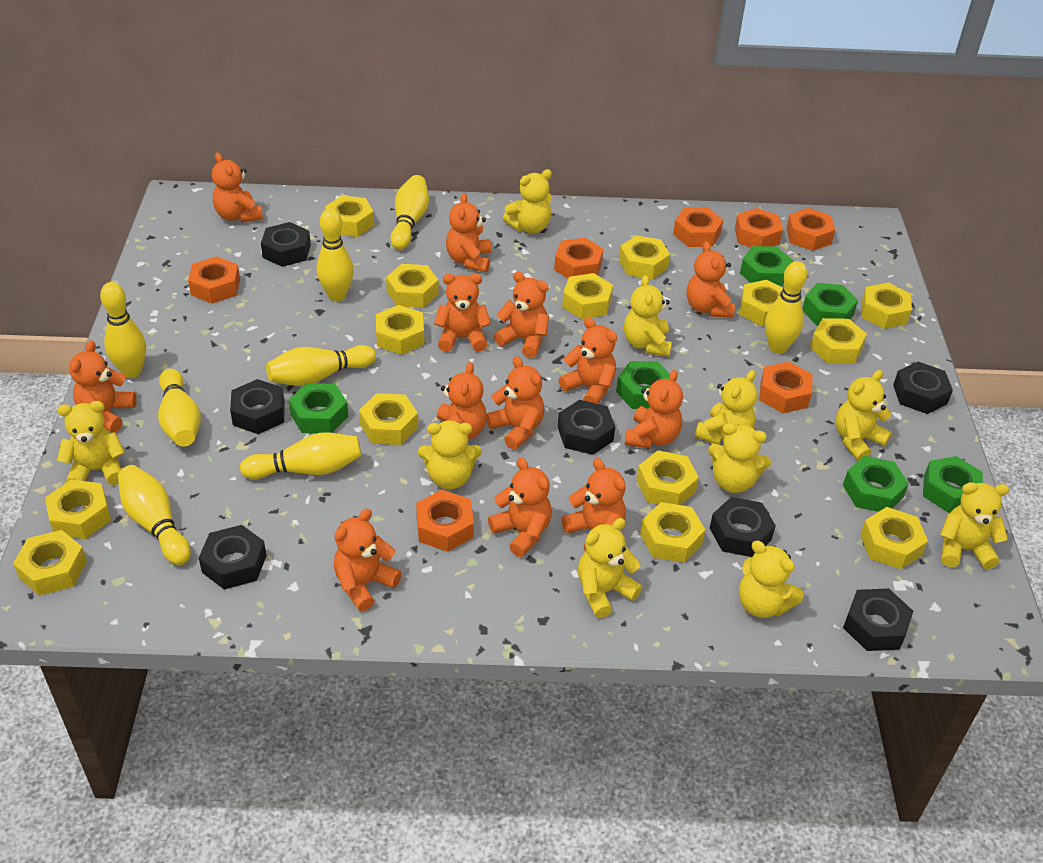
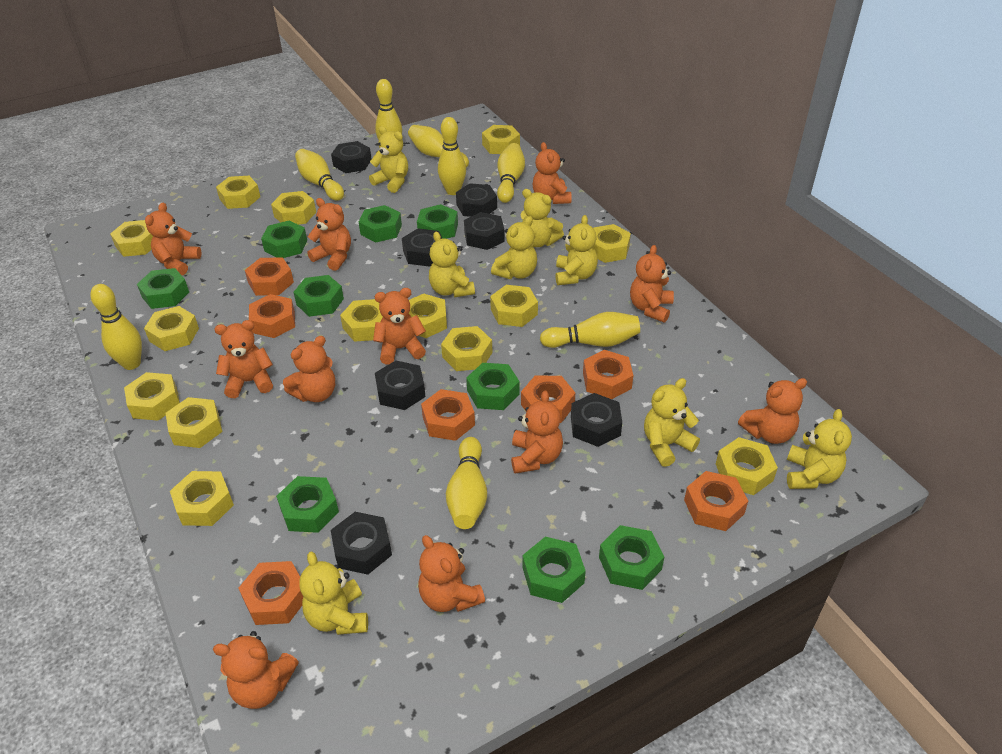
green nut: [289,383,348,433] [616,361,670,409] [740,246,793,287] [802,283,858,326] [843,456,909,512] [923,456,983,513] = 6 -> [137,268,189,309] [261,221,307,258] [276,476,339,533] [294,275,344,317] [359,205,402,242] [417,204,458,239] [466,363,520,410] [523,537,586,603] [599,525,664,590] = 9
orange teddy bear: [69,340,137,433] [212,153,263,223] [334,509,401,611] [434,273,491,352] [437,362,486,439] [446,193,491,272] [486,356,544,450] [488,458,552,557] [494,272,549,358] [558,317,617,404] [561,458,626,552] [625,370,683,448] [687,241,735,317] = 13 -> [145,203,202,275] [213,631,299,709] [215,320,273,398] [283,336,335,402] [307,198,351,271] [373,288,426,364] [418,535,485,612] [511,390,563,474] [532,142,572,204] [630,245,674,323] [738,378,807,444] = 11
yellow teddy bear: [57,401,125,485] [418,420,482,489] [503,169,552,233] [578,518,642,618] [624,275,672,357] [695,370,757,445] [708,423,771,493] [739,541,804,618] [836,370,892,461] [940,482,1009,569] = 10 -> [299,552,368,635] [369,126,408,193] [429,232,475,297] [491,216,537,279] [521,189,564,247] [555,215,598,285] [644,378,700,467] [787,409,852,489] = 8

